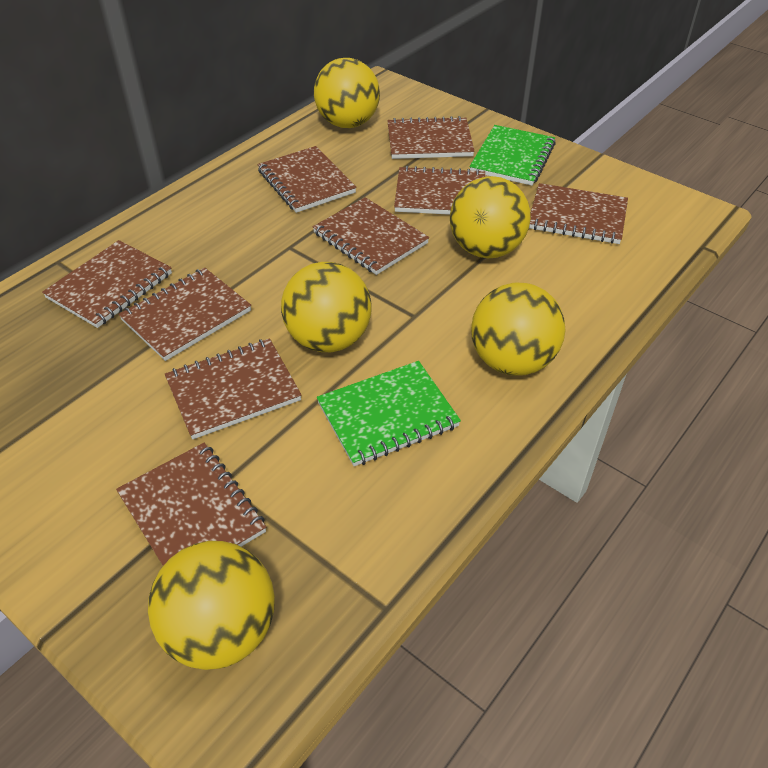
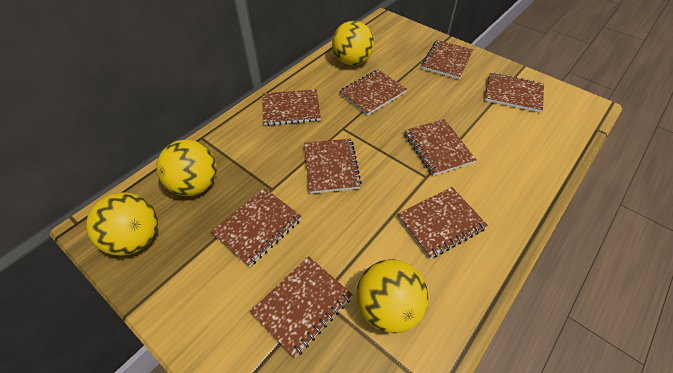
green notebook: [317,361,461,466] [469,125,556,186] = 2 -> none = 0
yellow ball: [148,541,275,670] [281,262,372,352] [314,58,380,128] [450,176,531,258] [471,283,565,376] = 5 -> [86,193,158,256] [156,140,217,196] [332,21,374,66] [357,259,428,333] = 4

